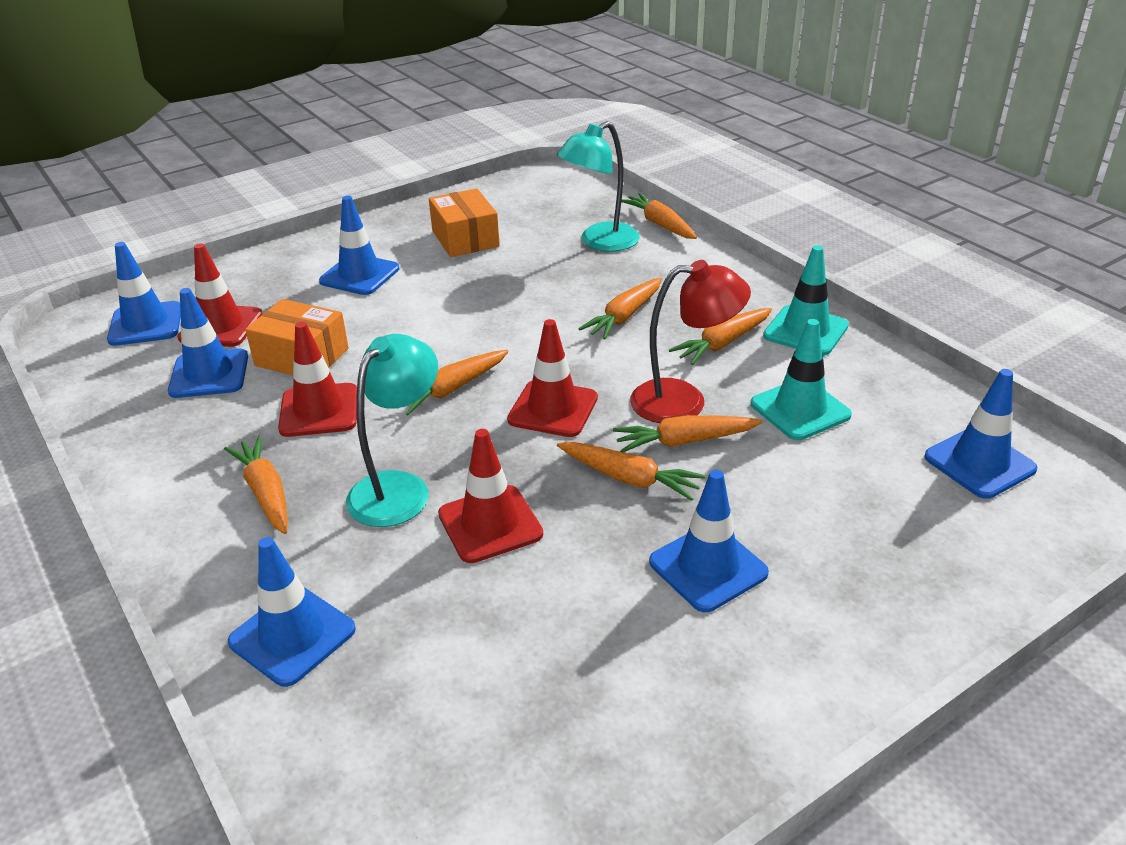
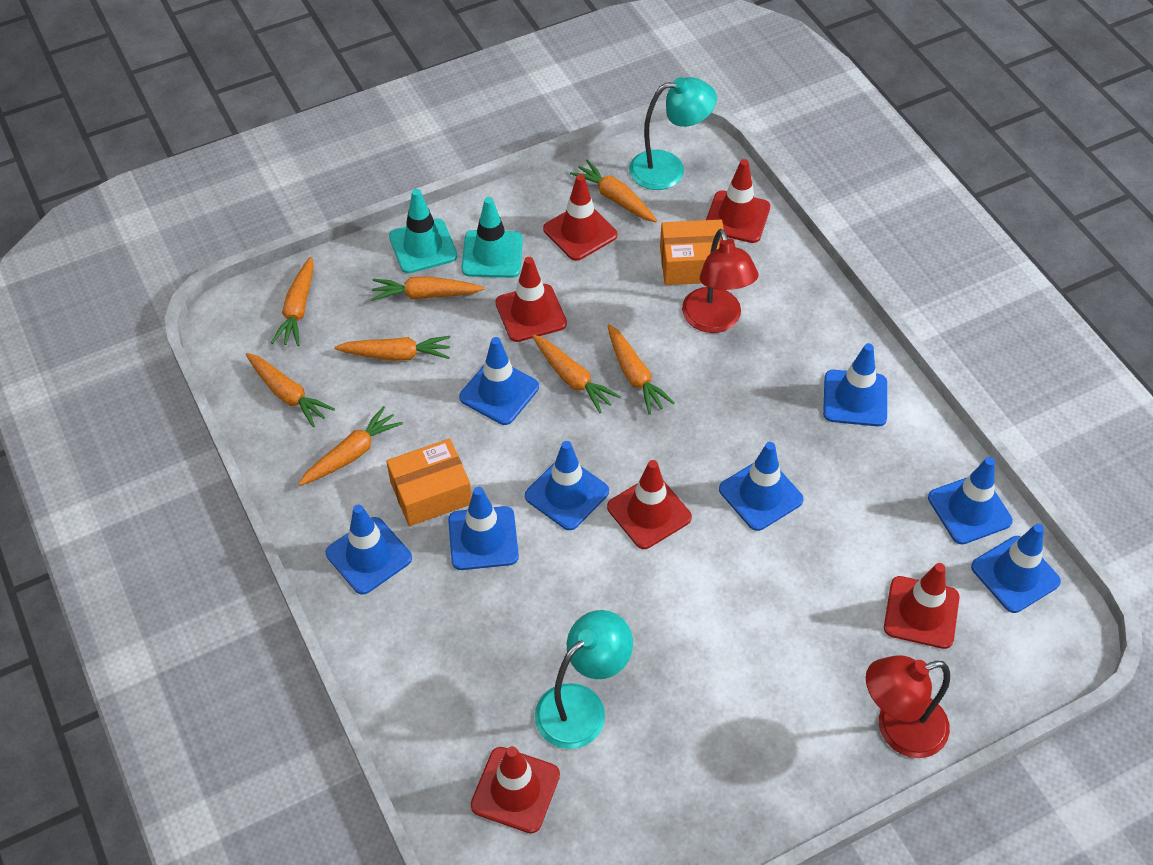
blue traffic cone: [107,242,181,346] [168,288,248,398] [228,537,356,687] [319,196,399,295] [649,470,769,612] [924,369,1037,499] = 6 -> [326,505,412,594] [448,487,519,570] [459,337,539,425] [525,441,609,530] [719,442,804,531] [823,343,887,426] [928,457,1013,544] [971,524,1061,613] = 8
orange carrot: [224,436,288,534] [406,350,508,415] [557,442,706,501] [578,278,662,340] [613,415,762,452] [621,193,697,239] [669,308,772,365] = 7 -> [246,353,335,427] [271,257,314,346] [298,406,403,486] [334,336,451,361] [372,276,485,301] [532,335,621,413] [570,159,657,222] [607,324,675,414] = 8
red lamp: [630,260,751,423] = 1 -> [682,229,758,333] [866,655,950,758] = 2
red traffic cone: [177,243,263,347] [278,322,357,437] [438,429,543,563] [507,319,598,437] = 4 -> [471,746,560,833] [496,257,567,342] [543,174,618,261] [607,460,692,549] [706,159,770,243] [884,563,960,649] = 6

